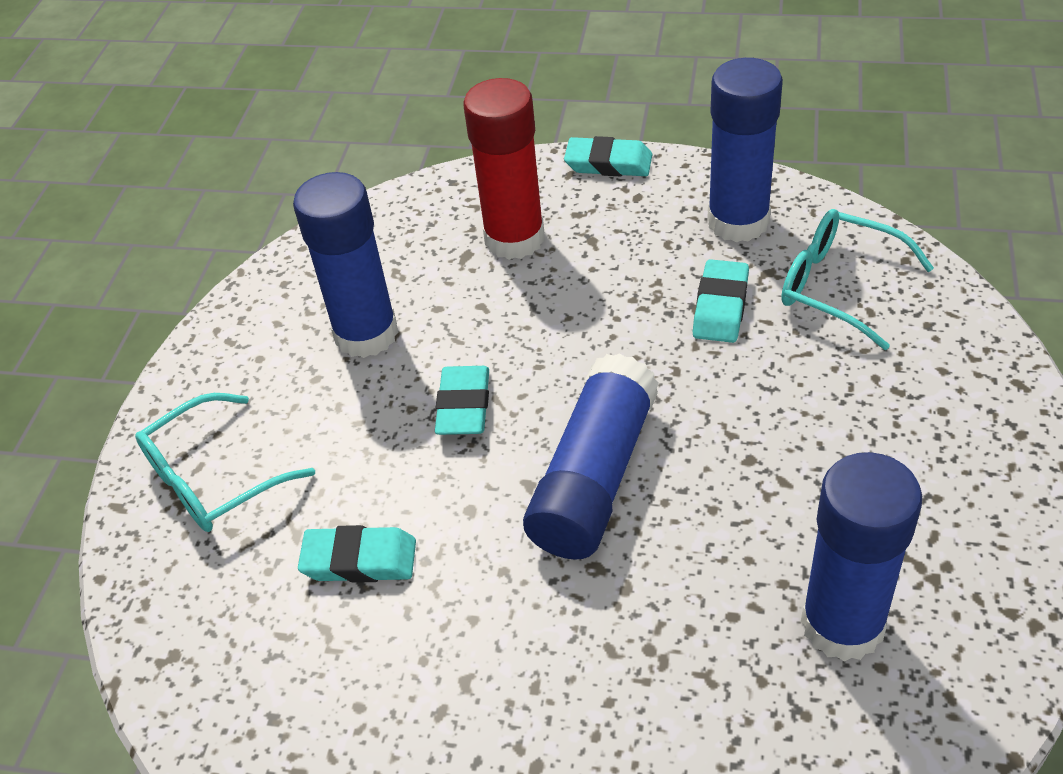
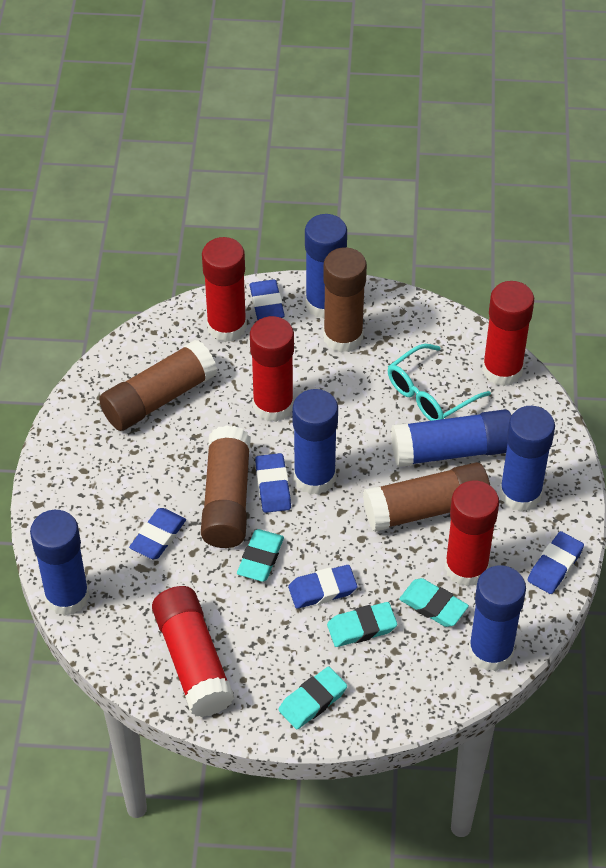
blue eraser: none = 0 -> [129,508,186,559] [249,279,285,320] [255,453,291,513] [288,565,357,609] [528,531,584,594] = 5
blue glue stick: [293,172,398,358] [523,354,659,560] [707,58,783,242] [801,452,922,661] = 4 -> [30,510,89,616] [292,389,338,495] [305,214,347,318] [391,409,511,467] [469,565,526,671] [499,406,555,512] = 6
brown glue stick: none = 0 -> [99,340,217,431] [201,425,251,548] [323,247,367,353] [363,462,490,532] = 4
red glue stick: [463,78,545,260] = 1 -> [152,586,234,717] [202,237,247,342] [250,316,294,422] [445,481,499,587] [482,281,534,386] = 5
turquoise glasses: [135,393,315,532] [781,209,934,350] = 2 -> [388,344,491,421] = 1

